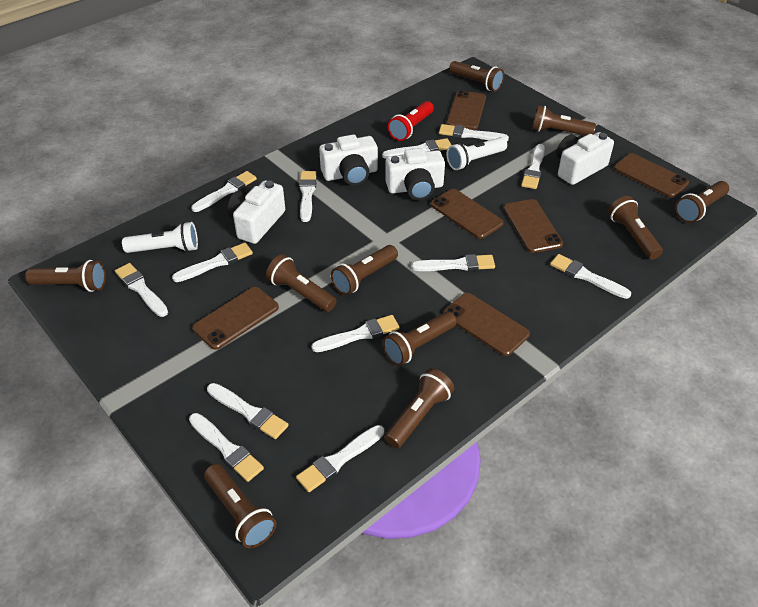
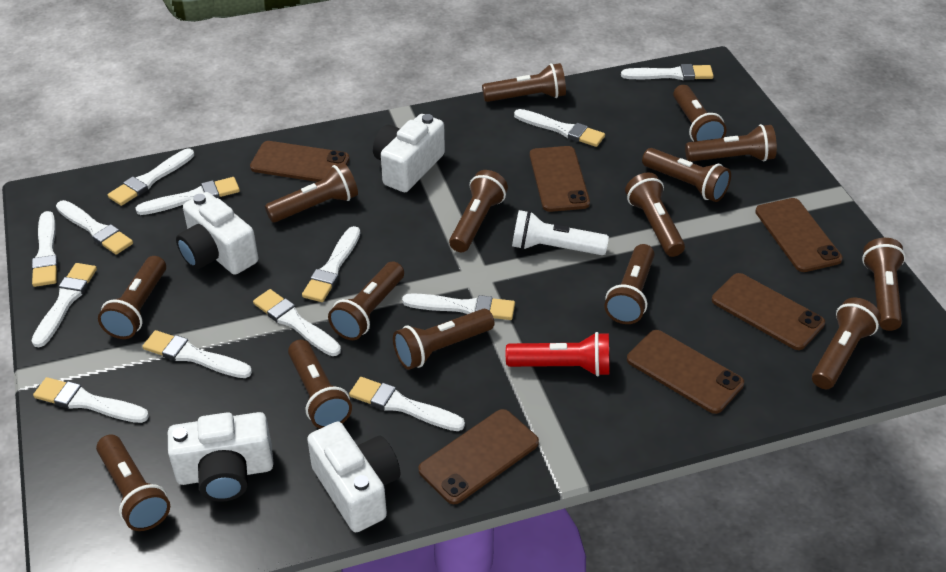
brown flashlight: [25,260,106,292] [204,464,277,548] [266,254,337,312] [331,245,398,295] [382,311,457,366] [385,368,454,448] [449,61,504,92] [532,105,596,135] [608,196,663,259] [675,181,729,223] = 10 -> [96,435,170,531] [98,256,166,339] [265,163,358,223] [288,340,352,429] [328,262,404,340] [393,309,494,370] [449,170,508,252] [482,63,566,102] [605,244,655,324] [625,173,685,257] [642,148,731,202] [673,85,726,142] [685,124,777,162] [812,298,881,389] [862,238,906,331] = 15
white flashlight: [122,222,198,253] [447,137,507,170] = 2 -> [512,210,609,255] = 1

